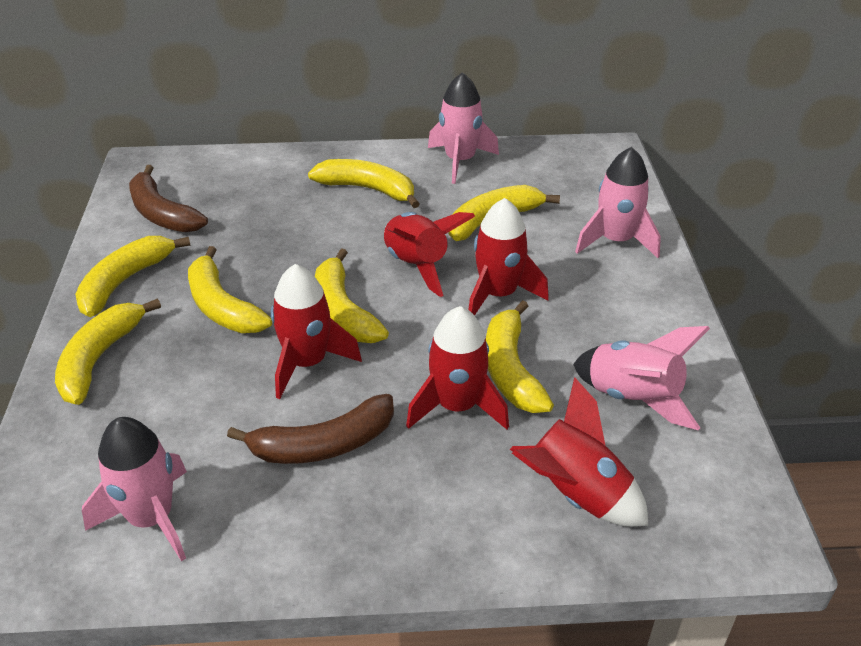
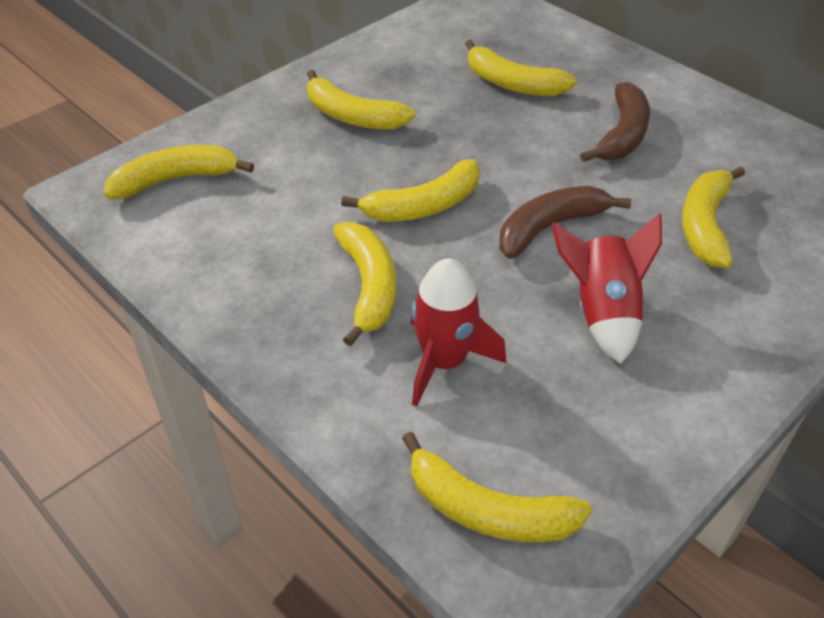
pink rocket: [82,417,187,561] [428,72,499,184] [573,326,710,430] [575,147,661,258] = 4 -> none = 0
red rocket: [271,264,362,399] [384,212,475,297] [406,306,509,430] [468,198,549,316] [510,377,649,527] = 5 -> [411,258,507,407] [552,213,662,364] = 2

